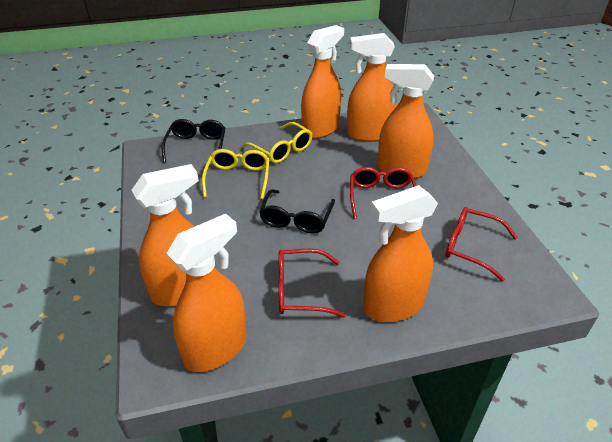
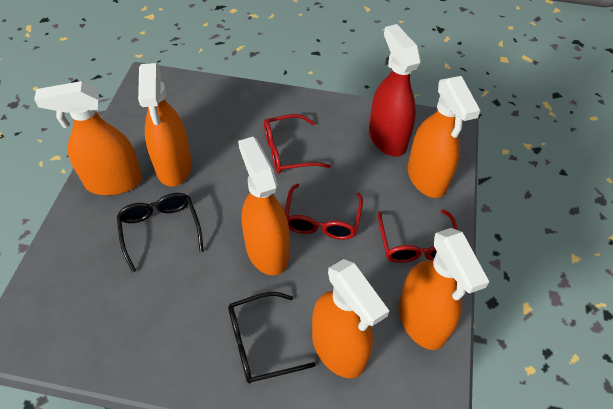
red spray bottle: none = 0 -> [369,24,421,157] = 1
yellow glasses: [202,149,269,199] [242,122,312,163] = 2 -> none = 0

